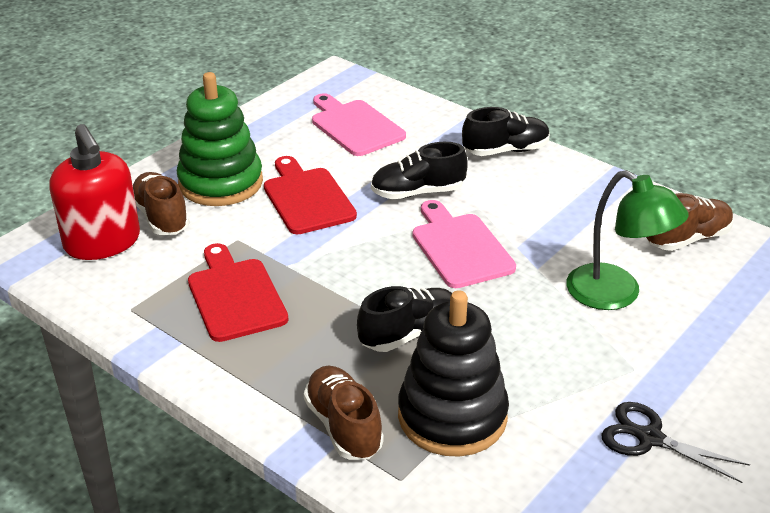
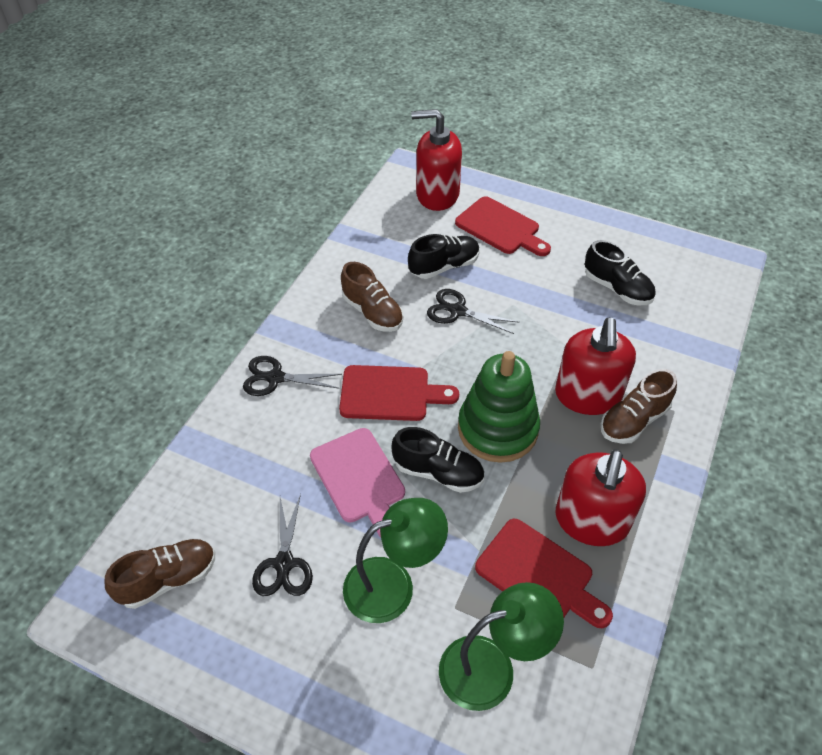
black scissors: [601,402,750,483] = 1 -> [243,356,342,396] [252,494,313,596] [427,289,520,334] = 3
black stacking toy: [398,290,509,457] = 1 -> none = 0
green lamp: [566,170,689,310] = 1 -> [343,498,448,623] [439,582,564,711] = 2
pink cutting board: [312,93,406,156] [413,200,516,288] = 2 -> [310,428,405,537] = 1
red cutting board: [188,243,288,342] [264,156,357,234] = 2 -> [339,365,459,421] [455,196,551,256] [475,519,613,628] = 3
red soap dispenser: [49,124,140,260] = 1 -> [411,109,462,211] [555,318,636,415] [555,449,646,546] = 3

